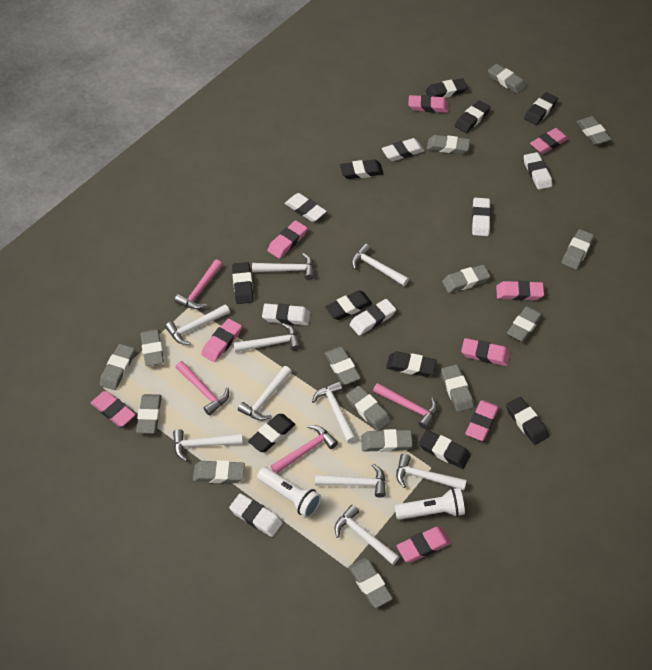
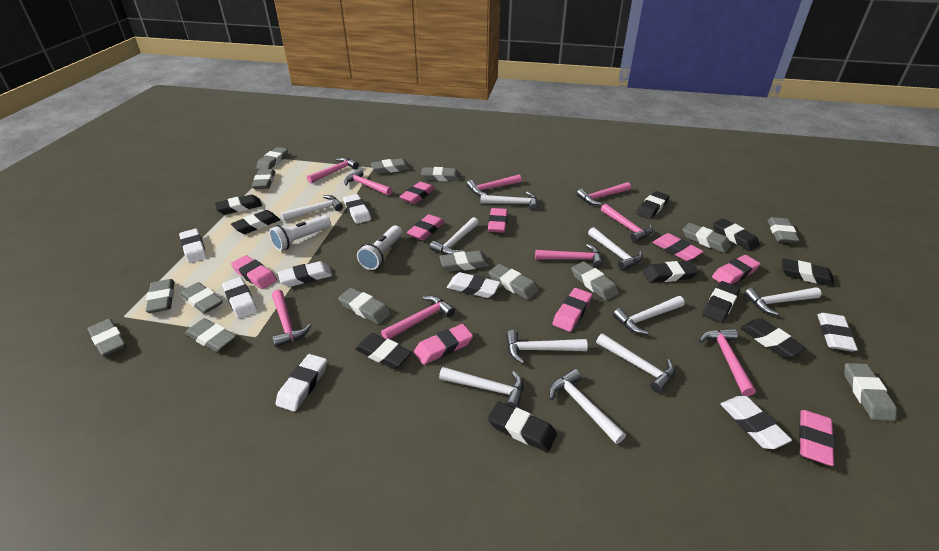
pink hammer: [174,260,223,309] [175,361,229,415] [271,425,338,474] [373,383,437,429] = 4 -> [272,290,311,347] [307,157,359,183] [344,169,392,196] [381,296,455,339] [466,175,522,196] [535,244,603,268] [576,182,631,205] [601,204,653,242] [699,329,756,396] = 9
white eraser: [229,494,283,537] [262,304,310,325] [285,193,327,222] [350,299,396,336] [382,138,425,161] [472,198,491,236] [524,152,552,190] = 7 -> [179,229,207,263] [222,277,258,319] [276,354,327,412] [278,261,332,287] [343,194,371,224] [447,272,500,298] [721,396,792,449] [817,313,858,352] = 8

